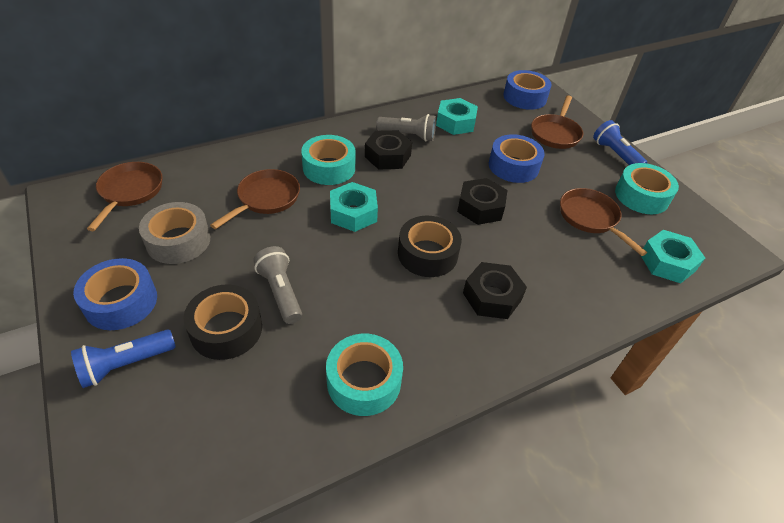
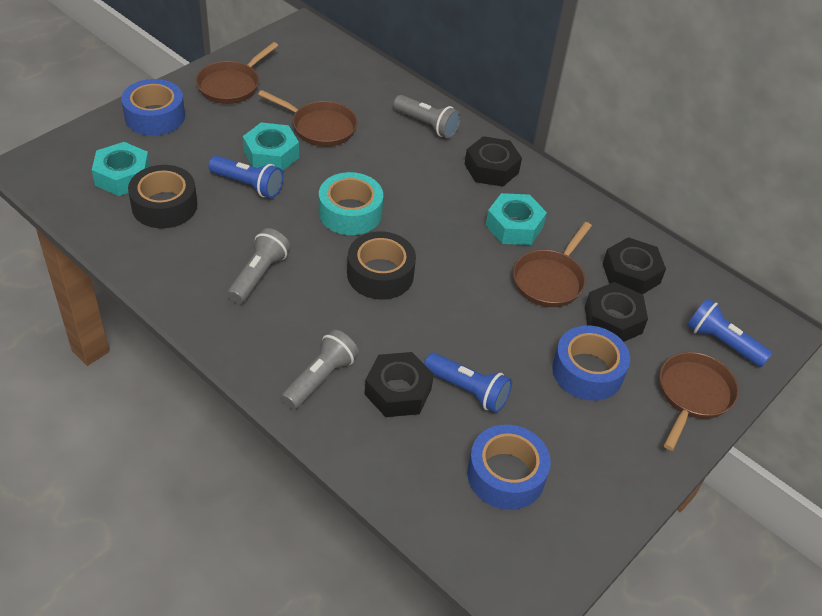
black nut: [365,130,412,170] [457,178,507,225] [463,262,527,319] = 3 -> [364,352,434,417] [464,136,522,187] [585,282,648,342] [603,237,666,294] = 4
blue flashlight: [71,330,176,388] [593,120,648,165] = 2 -> [208,156,283,198] [424,352,512,413] [687,298,772,367] = 3
grey flashlight: [253,246,302,324] [376,114,436,141] = 2 -> [228,228,290,304] [281,330,359,409] [393,95,461,138] = 3
grey tape: [139,202,210,264] = 1 -> none = 0
turquoise tape: [301,135,355,185] [326,334,403,416] [615,163,679,214] = 3 -> [319,172,383,235] = 1

